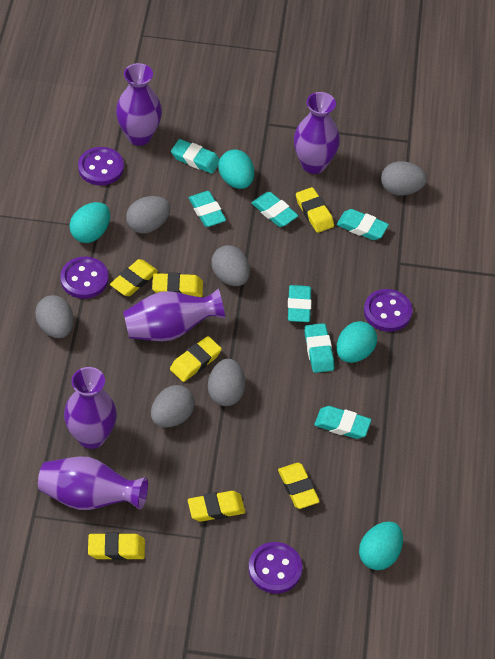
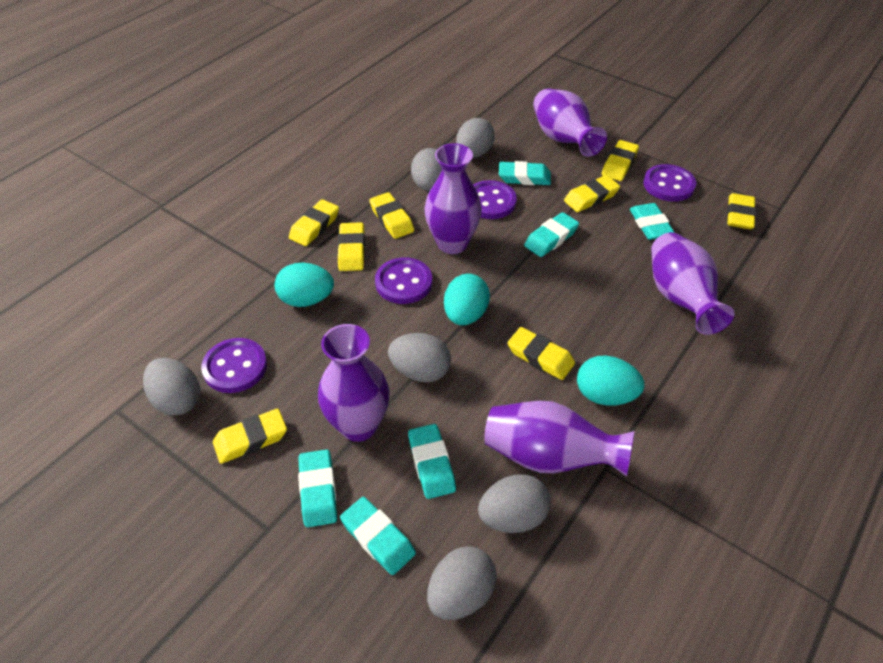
turquoise egg: [69,202,110,243] [218,149,254,189] [336,321,377,363] [359,522,403,570] = 4 -> [275,263,334,307] [444,274,490,325] [577,355,644,405] = 3
turquoise eraser: [171,139,220,174] [189,191,226,227] [251,192,298,227] [288,285,312,322] [304,323,334,373] [314,406,371,439] [337,209,389,240] = 7 -> [298,449,337,527] [340,497,416,575] [408,424,456,499] [499,161,551,185] [524,212,579,257] [630,203,675,240] = 6
yellow eraser: [88,532,145,560] [110,259,158,296] [152,273,203,297] [170,336,222,382] [188,491,245,522] [278,463,320,509] [296,187,334,233] = 7 -> [213,408,287,464] [289,199,339,246] [337,222,365,271] [369,192,414,239] [507,327,575,380] [564,175,620,212] [602,140,639,181] [727,193,756,229] = 8

